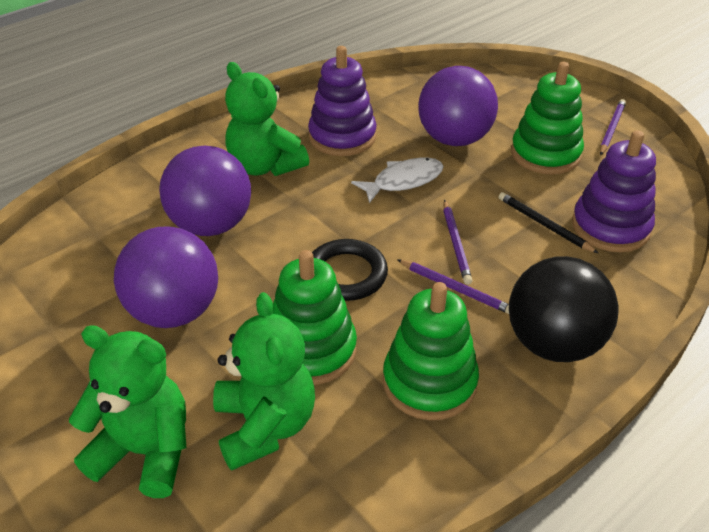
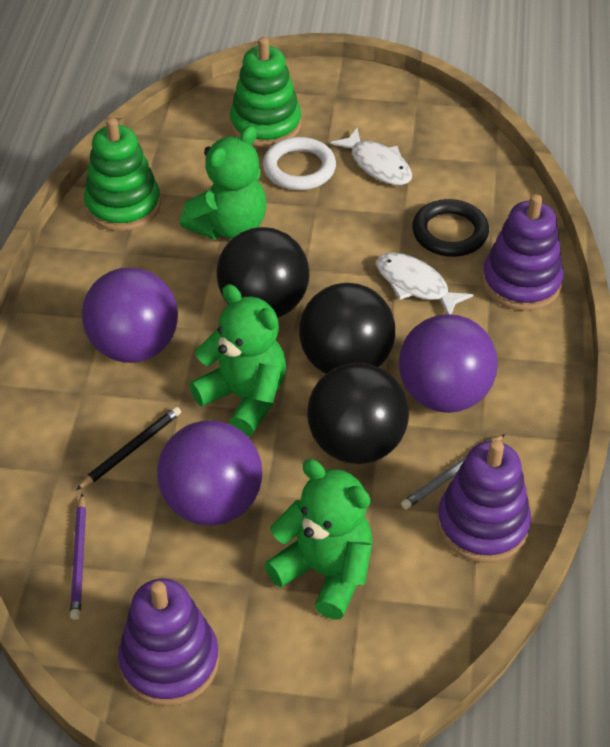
black ball: [509,256,619,362] = 1 -> [217,227,310,318] [299,283,395,374] [307,363,409,464] = 3
green stacking toy: [273,250,357,385] [383,282,479,420] [511,62,584,174] = 3 -> [84,117,161,231] [230,37,301,147] = 2
grey pencil: none = 0 -> [401,434,505,510] = 1
purple pencil: [397,259,509,314] [443,200,472,285] [600,99,626,155] = 3 -> [70,494,86,620] = 1
purple stacking toy: [308,46,377,156] [572,130,656,252] = 2 -> [118,579,219,706] [437,440,531,563] [482,194,564,311] = 3
white fish: [351,158,444,203] = 1 -> [331,128,412,185] [376,252,473,315] = 2
white ring: none = 0 -> [263,137,336,190] = 1

